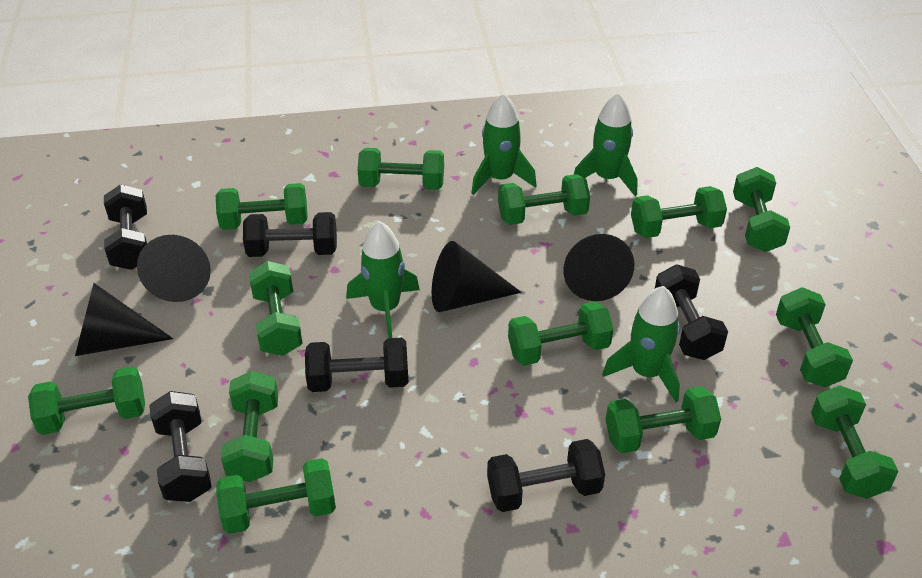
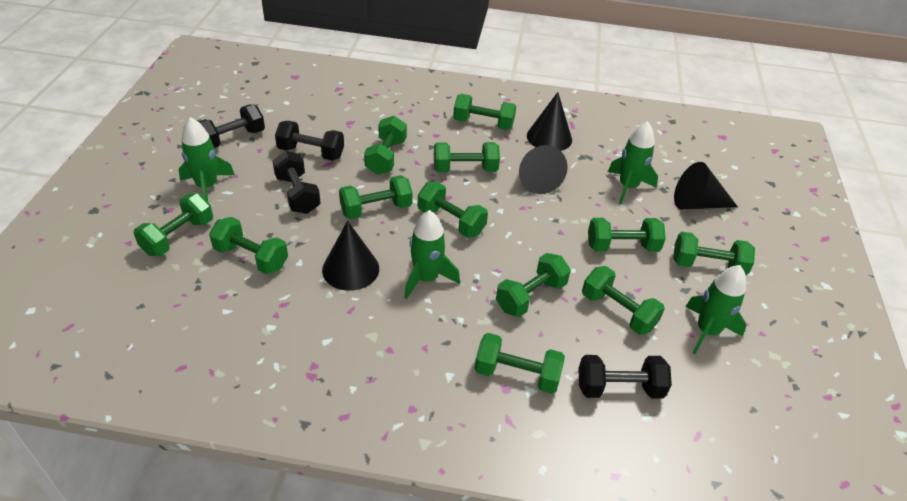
black dumbbell: [104,184,147,270] [149,391,212,502] [243,212,337,257] [305,338,409,392] [487,439,605,512] [655,264,728,360] = 6 -> [199,104,265,148] [273,151,321,214] [275,121,344,161] [578,355,672,399] = 4
green dumbbell: [28,366,145,435] [216,183,308,230] [216,458,336,534] [221,371,278,482] [249,261,303,356] [357,148,444,190] [498,174,590,225] [508,301,613,365] [605,386,721,453] [631,186,727,238] [733,167,790,252] [776,287,853,387] [811,385,898,499] = 13 -> [134,193,213,256] [209,217,288,274] [339,175,413,219] [364,116,407,175] [418,182,488,238] [434,142,500,172] [453,94,516,130] [475,333,565,394] [496,253,571,317] [582,266,665,335] [588,218,666,252] [673,232,755,275] = 12

